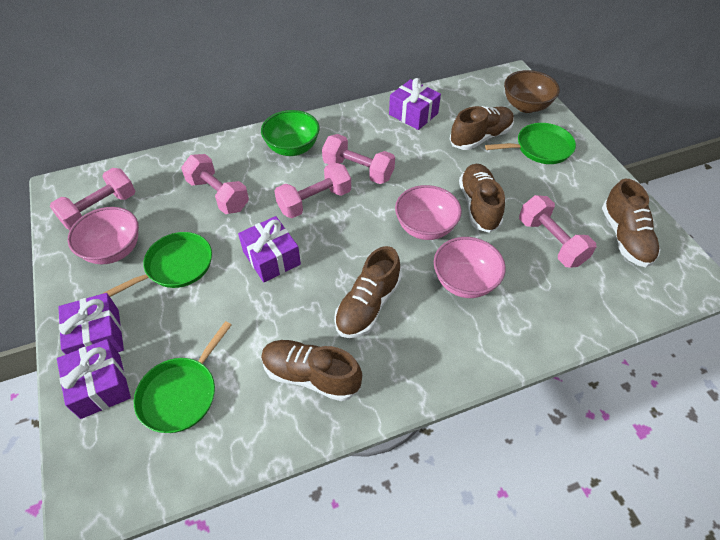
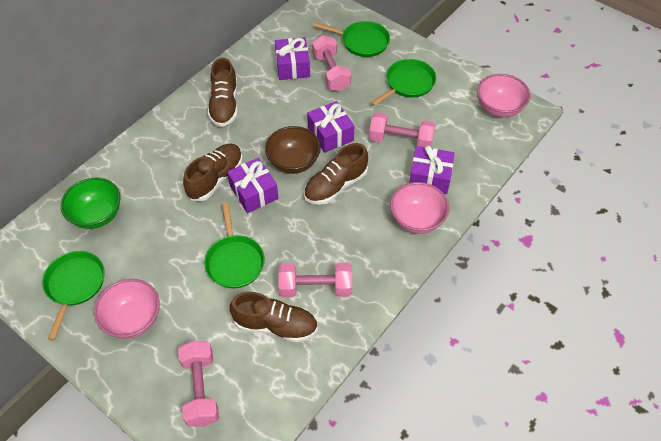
brown shoe: [261,340,362,401] [334,246,401,338] [450,106,514,150] [459,164,505,233] [602,179,661,267] = 5 -> [183,144,243,201] [208,58,238,127] [230,292,318,343] [304,143,368,205] = 4
green pan: [103,232,212,297] [134,321,232,433] [485,123,576,164] = 3 -> [42,251,104,340] [204,203,265,288] [314,21,390,57] [371,59,436,106] = 4
pink dumbbell: [50,168,135,230] [181,154,249,214] [274,162,351,218] [322,134,395,184] [519,195,596,268] = 5 -> [178,341,219,427] [278,262,352,297] [312,35,351,91] [369,112,436,147] = 4

